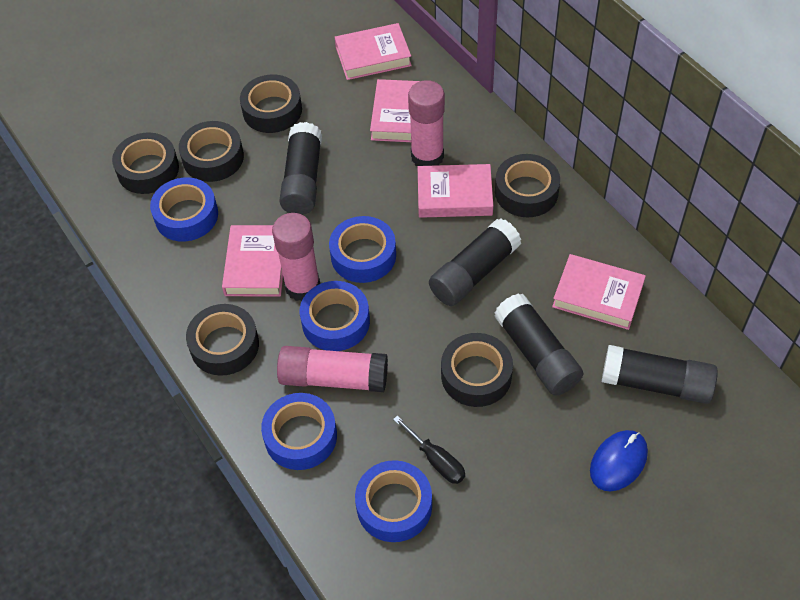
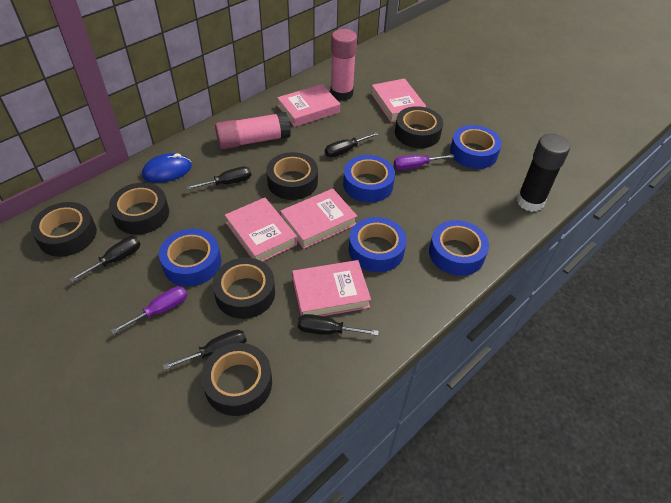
black glue stick: [279,122,322,215] [429,218,521,306] [494,293,583,396] [602,345,718,404] = 4 -> [516,134,570,212] = 1
black screwdriver: [393,415,465,484] = 1 -> [69,237,141,282] [163,330,247,370] [186,166,251,190] [298,314,379,336] [325,132,379,157] = 5
pink glue stick: [272,213,320,301] [277,346,388,392] [408,80,445,166] = 3 -> [215,112,291,149] [330,29,357,101] = 2
purple screwdriver: none = 0 -> [111,286,187,334] [394,154,454,170] = 2

